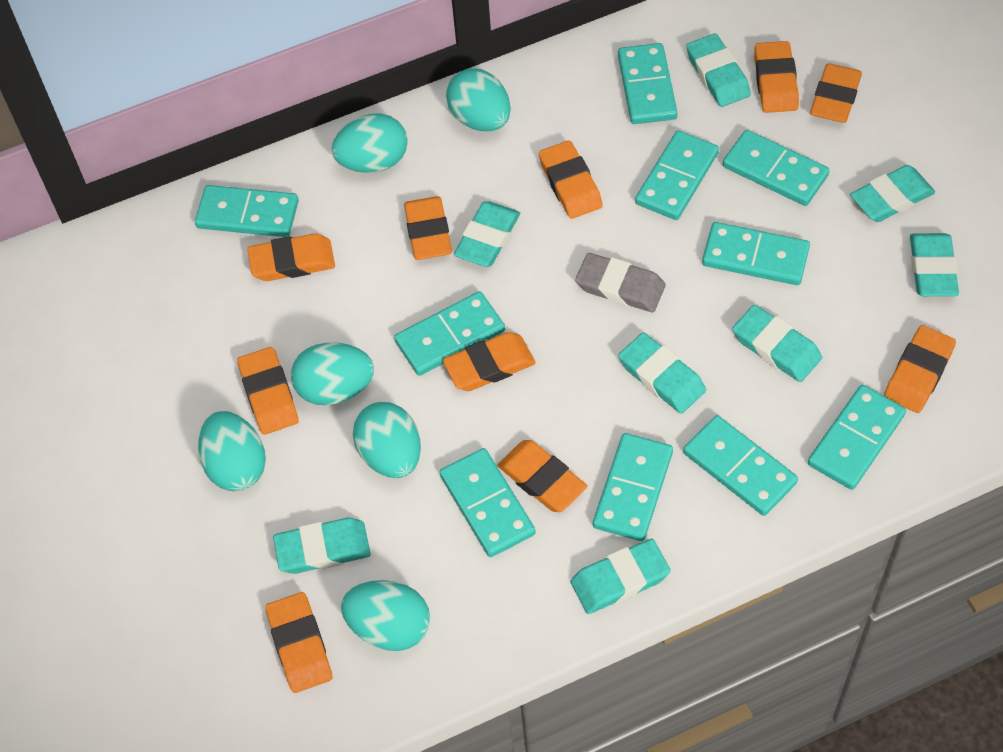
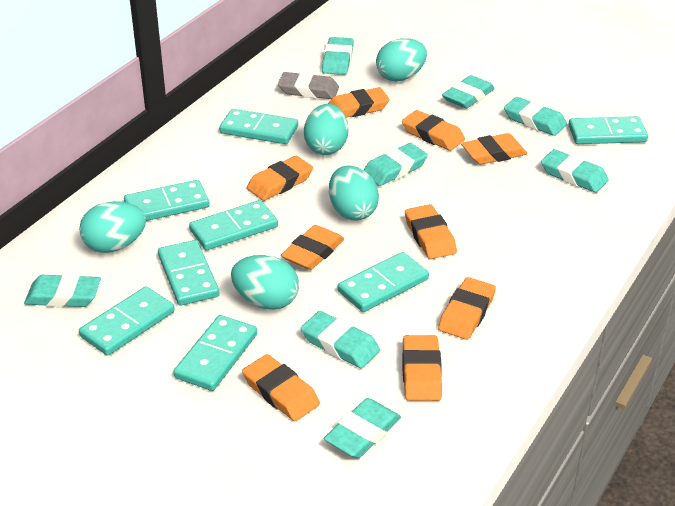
orange eraser: [237,347,299,435] [247,233,335,281] [265,592,332,693] [404,196,452,260] [443,332,536,391] [497,440,587,512] [539,141,603,219] [754,41,799,113] [810,63,862,123] [884,325,956,413] = 10 -> [242,354,320,421] [247,156,313,201] [281,225,344,270] [328,87,390,117] [402,110,465,151] [403,335,442,401] [405,204,457,259] [438,277,496,340] [461,133,527,165] = 9
turquoise domino: [195,185,299,237] [394,291,505,376] [440,448,536,557] [593,433,673,541] [618,43,678,124] [635,131,719,220] [683,415,798,516] [702,222,810,285] [723,130,830,206] [808,385,906,490] = 10 -> [79,287,175,356] [124,180,210,221] [158,240,220,306] [173,315,257,391] [189,200,278,250] [219,109,298,144] [338,252,429,312] [568,116,648,144] = 8
turquoise egg: [198,411,266,491] [291,342,374,405] [332,114,408,173] [341,580,430,651] [353,402,421,478] [446,68,511,131] = 6 -> [79,201,146,253] [231,255,299,310] [304,104,348,155] [329,165,379,221] [376,38,427,81] = 5

